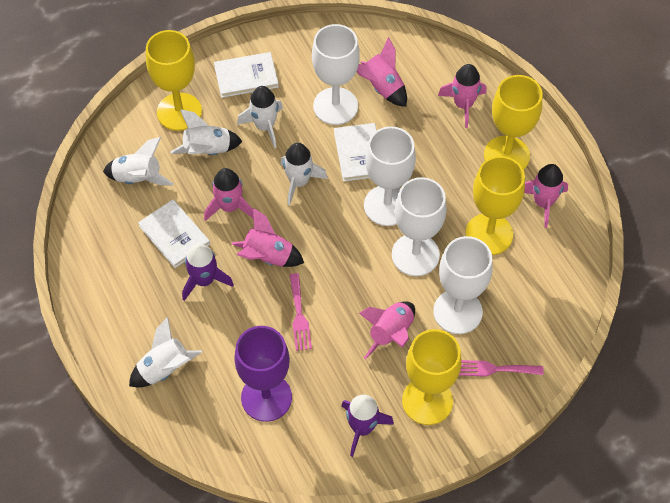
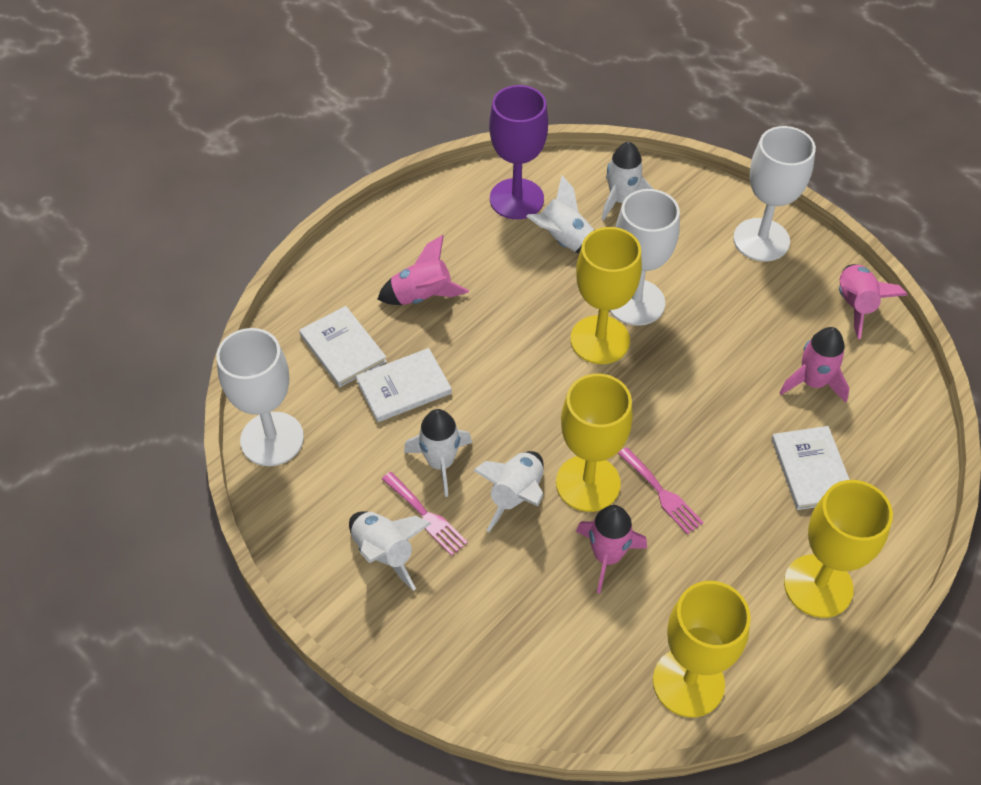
pink rocket: [204,168,253,221] [232,208,304,267] [357,37,407,107] [359,301,415,360] [438,64,486,128] [524,164,568,228] = 6 -> [378,235,469,305] [576,505,647,593] [779,327,850,403] [839,264,907,339] = 4
purple rocket: [182,243,234,301] [341,395,394,457] = 2 -> none = 0
white goblet: [312,24,360,125] [364,126,416,226] [392,177,447,276] [433,236,493,334] = 4 -> [216,328,304,466] [609,189,680,326] [733,126,816,261] = 3

